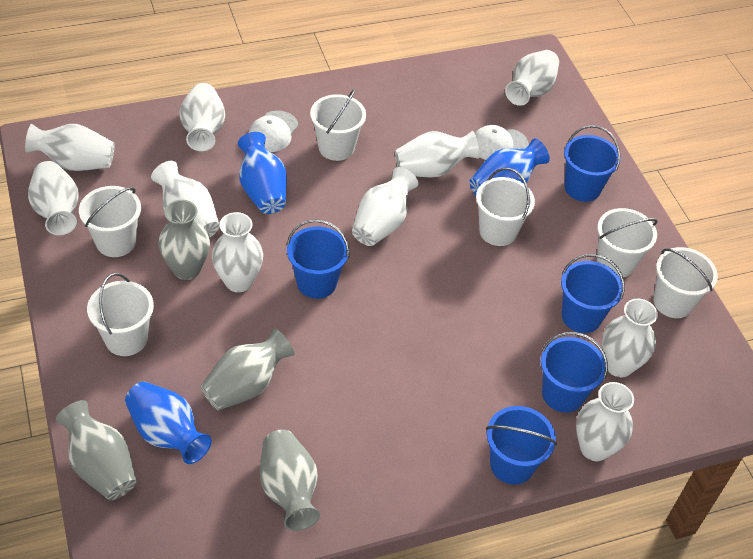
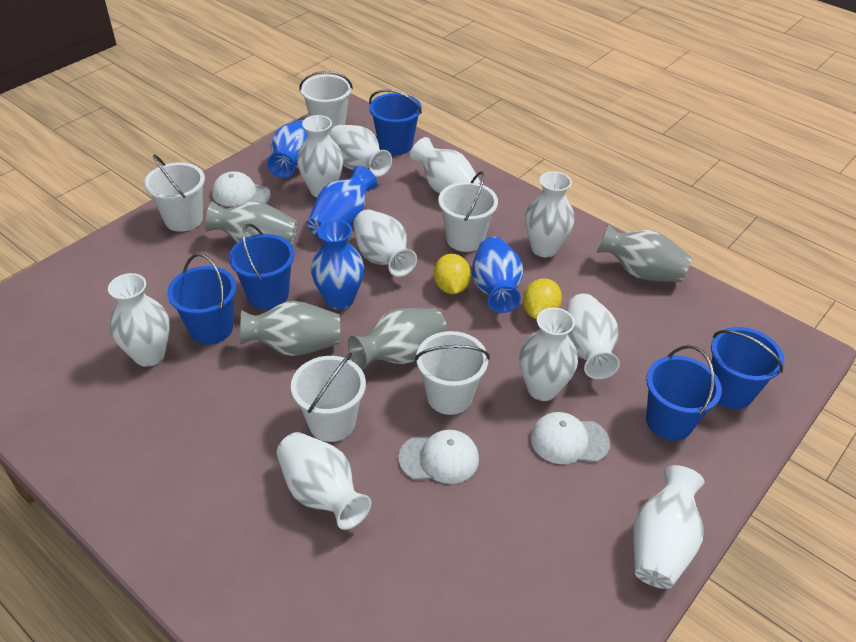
blue vase: [125,382,212,464] [238,132,287,214] [470,138,550,196] = 3 -> [267,120,308,178] [307,166,377,239] [311,220,364,310] [472,237,523,313] = 4
white bucket: [79,186,141,257] [87,273,154,356] [310,89,366,161] [476,168,535,246] [597,208,658,278] [654,247,718,318] = 6 -> [144,154,205,232] [291,352,366,442] [299,71,353,134] [415,331,490,415] [438,171,498,252] = 5
white cap: [249,111,298,152] [475,125,529,160] = 2 -> [212,171,271,206] [398,430,479,484] [530,412,610,464] = 3
yellow lemon: none = 0 -> [434,254,471,294] [523,278,562,319] = 2

